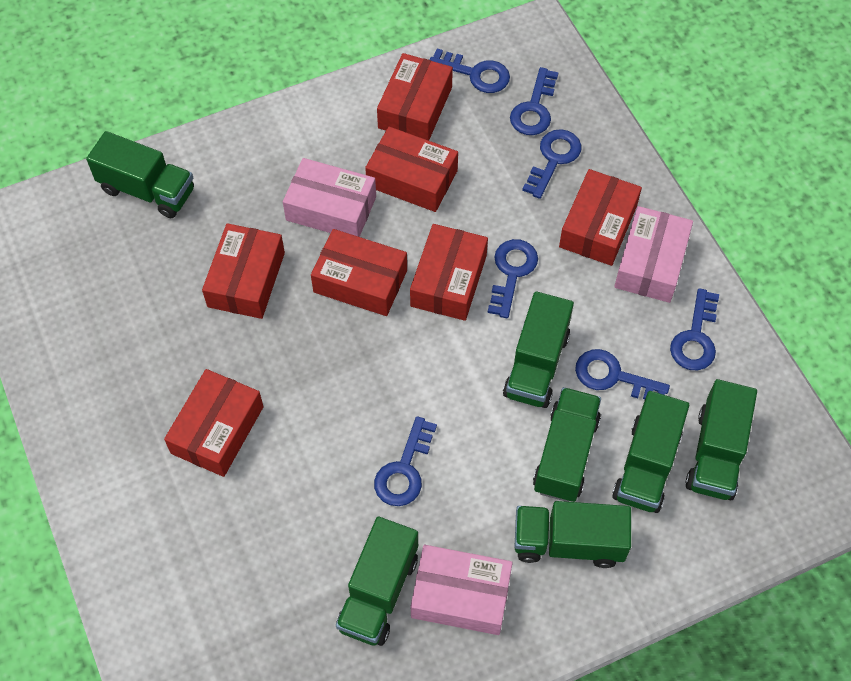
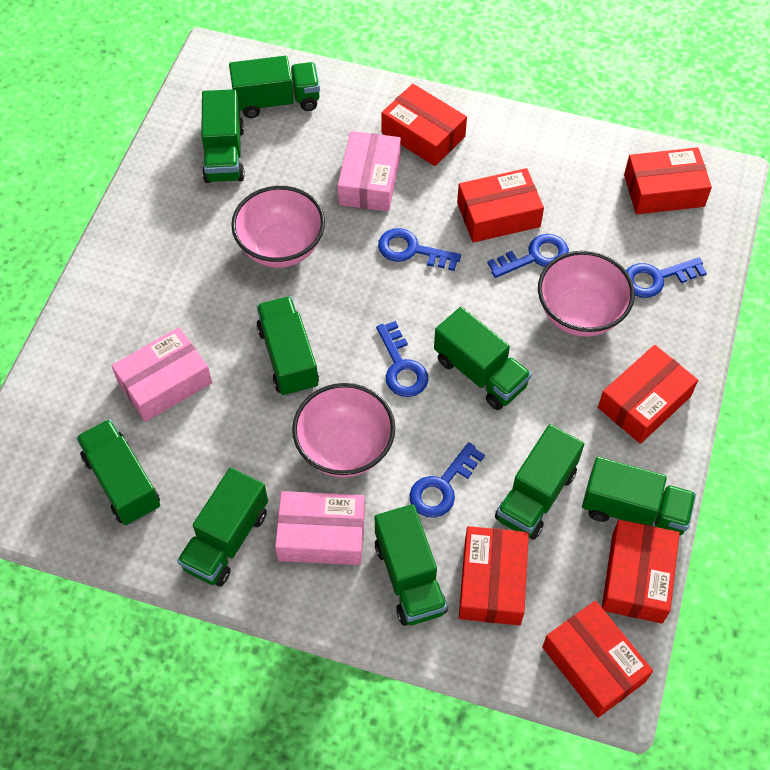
blue key: [374,416,437,506] [430,49,510,93] [488,239,538,318] [510,67,559,135] [522,129,581,199] [575,349,670,399] [670,288,719,370] = 7 -> [376,321,428,397] [378,228,461,271] [409,442,485,518] [487,234,569,278] [626,258,707,298] = 5
green truck: [86,131,194,218] [336,517,418,646] [503,291,574,408] [514,501,631,568] [533,387,601,502] [612,391,689,513] [685,379,757,500] = 7 -> [76,419,160,525] [177,467,268,587] [201,89,245,183] [229,56,320,118] [256,296,319,396] [375,504,448,626] [434,307,532,410] [495,424,584,540] [582,457,696,535] = 9
pink bowl: none = 0 -> [231,186,325,268] [292,383,395,477] [538,251,635,337] = 3

